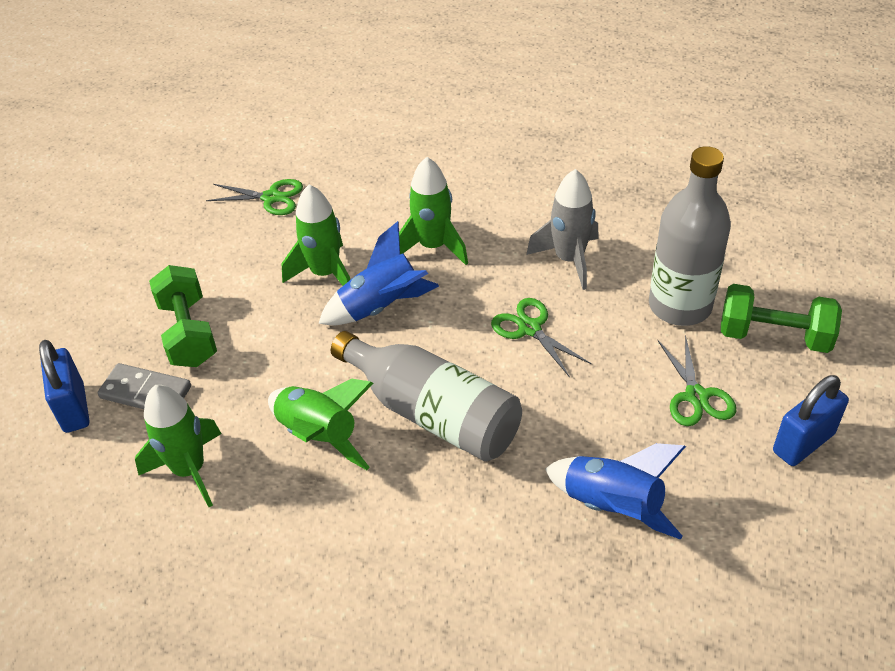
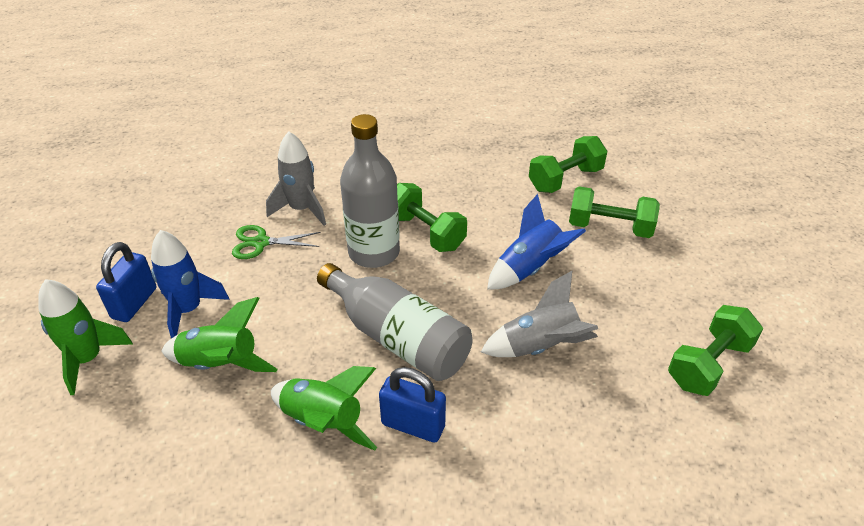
green dumbbell: [149,265,217,367] [721,284,842,353] = 2 -> [397,183,467,252] [529,136,608,193] [569,186,660,238] [668,305,763,396] = 4
green rocket: [135,385,222,507] [268,378,374,470] [282,185,350,286] [399,157,468,265] = 4 -> [38,279,133,395] [161,297,278,372] [271,366,377,451] = 3
green scissors: [206,179,303,215] [491,298,591,377] [657,335,736,426] = 3 -> [232,225,321,259] = 1
grey domino: [98,363,191,409] = 1 -> none = 0
grey rocket: [526,169,599,290] = 1 -> [266,132,326,226] [481,271,598,357] = 2

